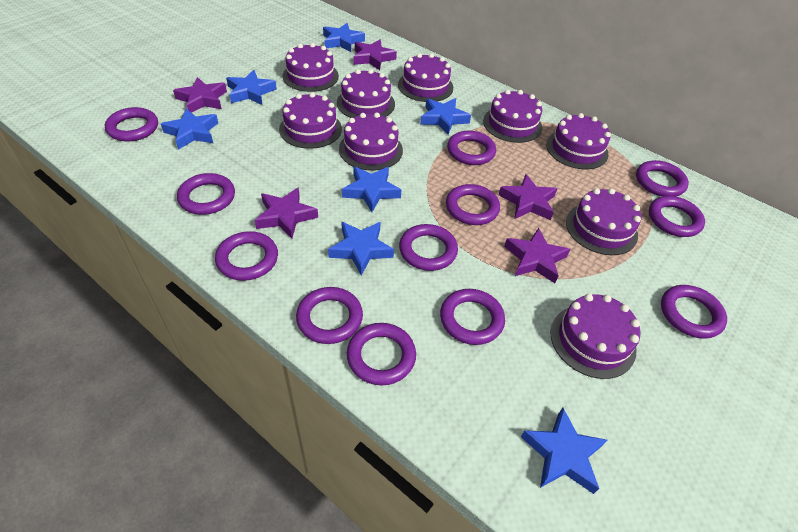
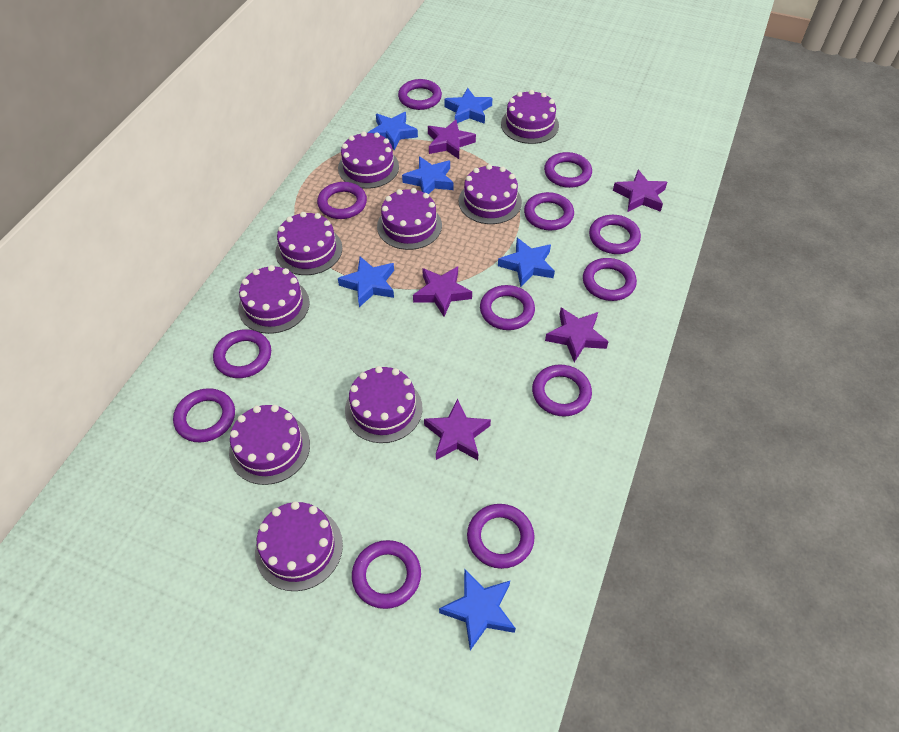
blue star: [161,109,218,150] [226,70,277,105] [323,23,365,52] [328,222,394,276] [342,166,401,212] [420,98,471,135] [521,408,607,494] = 7 -> [338,256,394,307] [368,112,418,151] [402,156,454,194] [439,570,516,650] [444,88,493,124] [498,238,555,287] = 6

